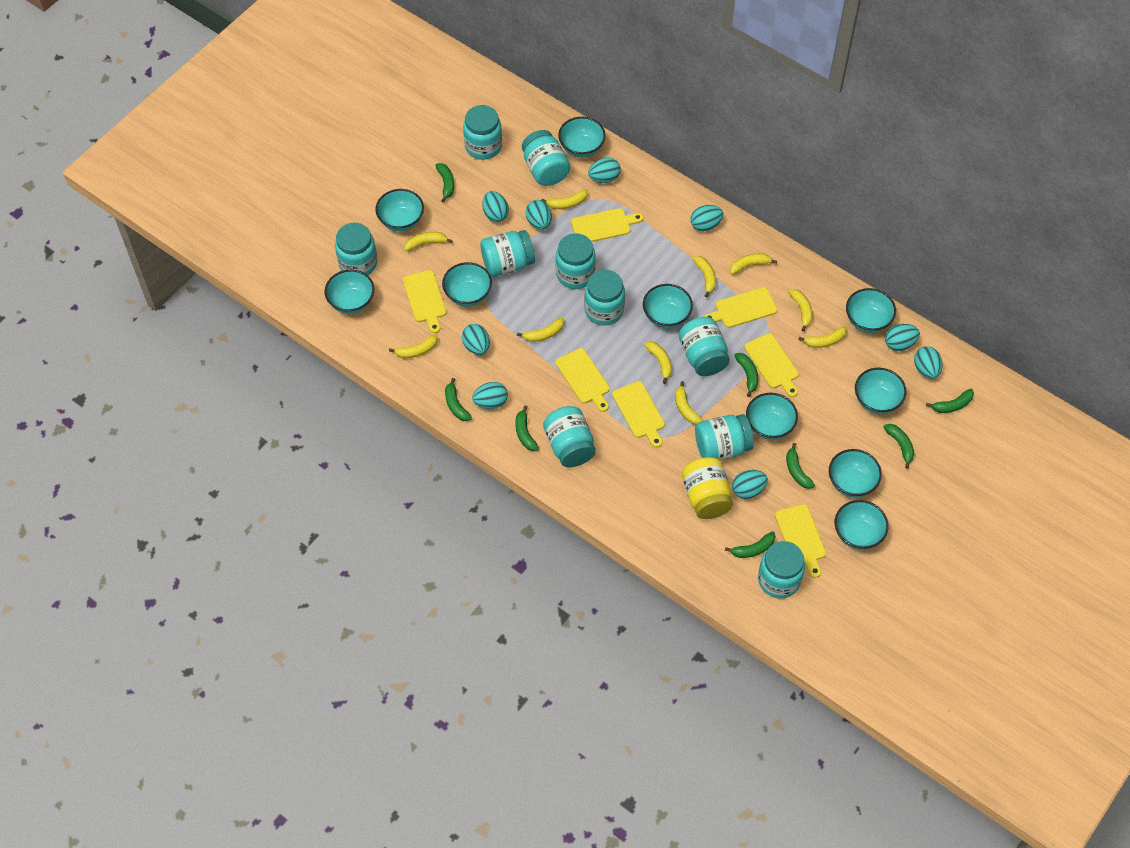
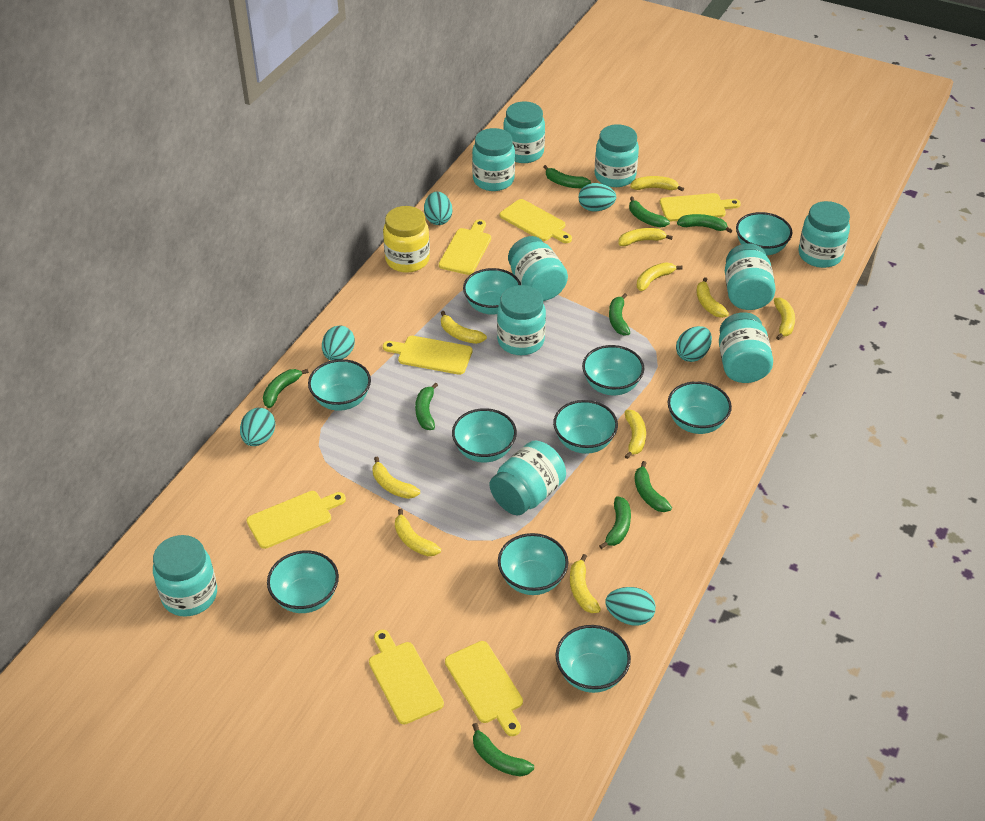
green banana: [435,163,454,202] [445,378,472,421] [515,405,539,451] [725,531,776,558] [734,353,758,397] [786,443,815,489] [883,424,914,469] [926,389,974,413] = 8 -> [263,369,309,408] [415,383,438,430] [472,723,534,777] [544,165,591,188] [599,496,631,549] [609,293,630,336] [629,197,670,227] [634,461,672,512] [677,214,733,233] = 9
turquoise egg: [462,324,490,355] [472,382,508,409] [482,191,509,222] [526,200,552,230] [588,158,621,183] [690,205,723,231] [732,470,768,499] [885,324,920,351] [914,346,942,379] = 9 -> [240,408,275,446] [322,325,355,361] [424,192,452,225] [578,183,616,211] [605,587,656,626] [676,326,712,362] = 6

